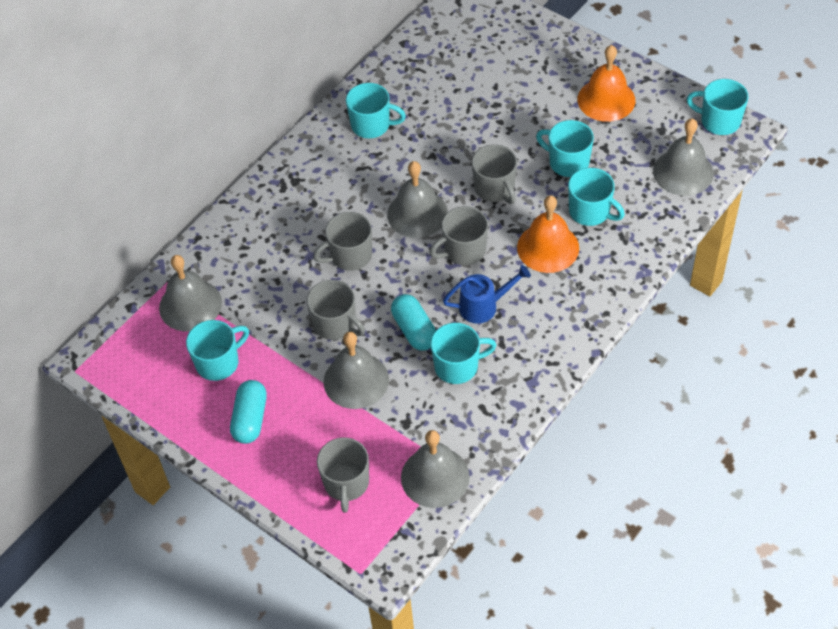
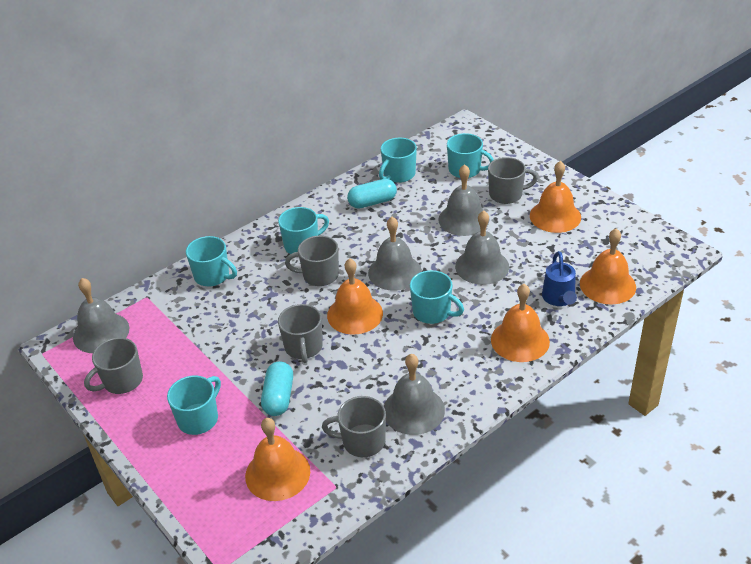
orange bell: [517,195,579,273] [578,45,635,122] = 2 -> [245,418,310,501] [327,258,383,335] [491,284,550,362] [530,161,581,233] [580,228,636,305] = 5

